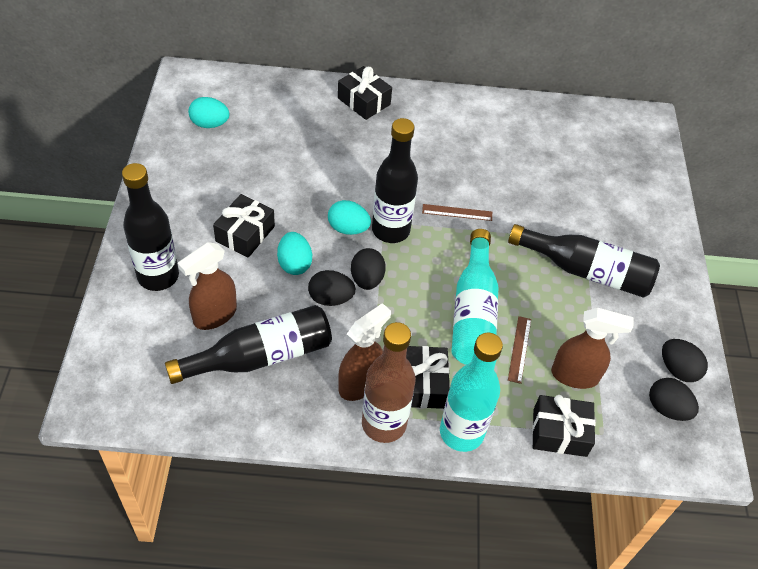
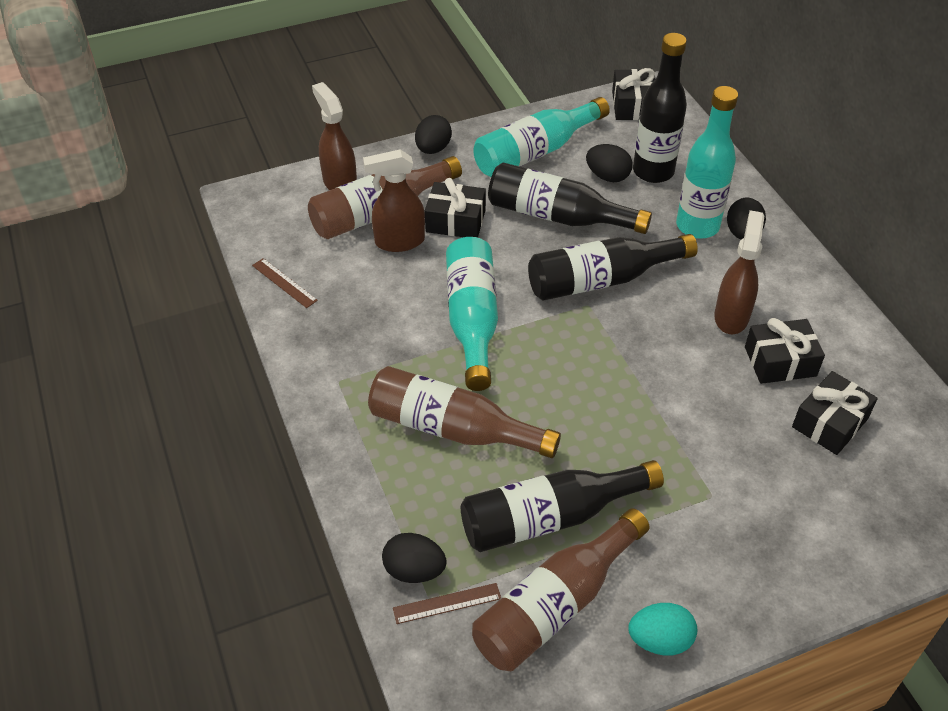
brown bottle: [362,322,416,443] = 1 -> [308,156,462,239] [368,366,561,458] [472,508,650,671] = 3
turquoise bottle: [440,333,503,452] [452,229,498,365] = 2 -> [446,237,498,391] [473,97,610,177] [676,86,738,239] = 3
turquoise egg: [188,97,230,128] [277,232,312,275] [328,200,371,235] = 3 -> [628,603,697,656] = 1

